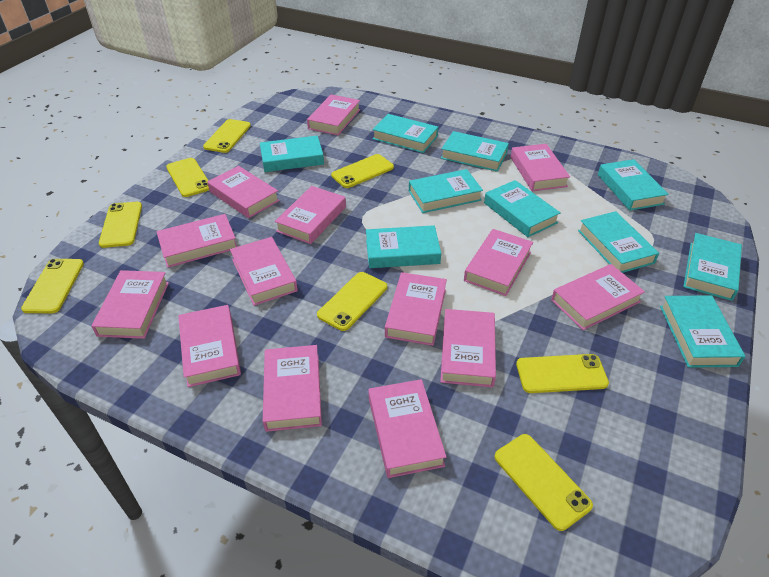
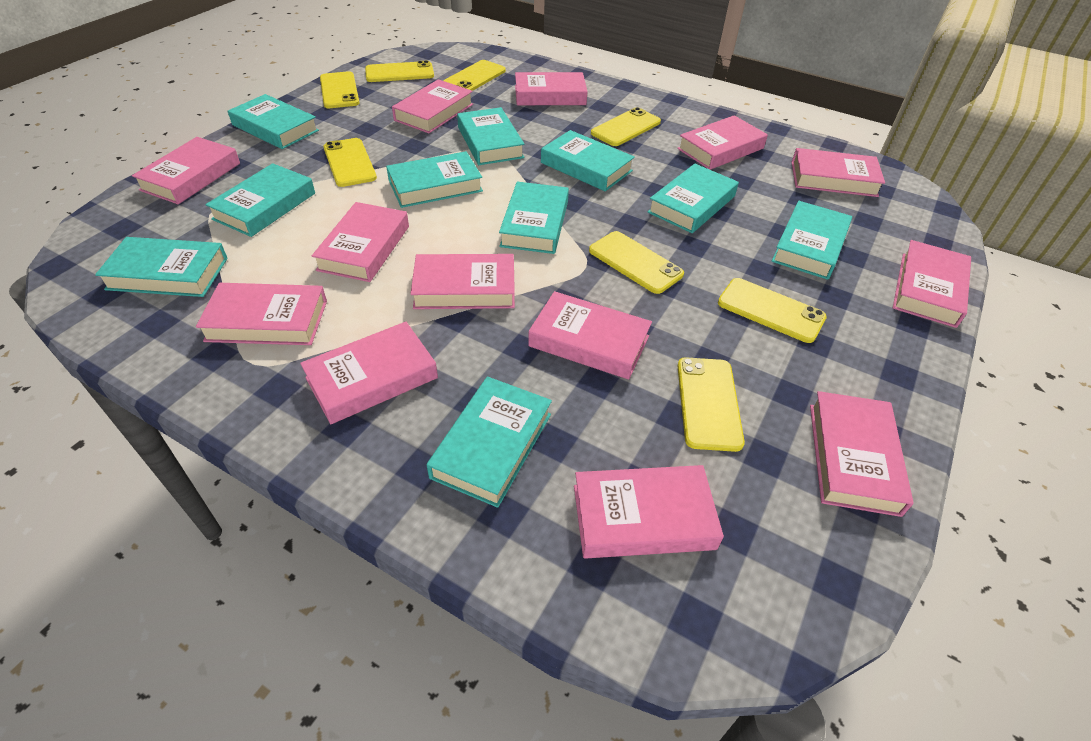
pink book: [91,270,169,339] [156,214,237,268] [178,305,241,387] [207,166,280,218] [230,237,298,306] [263,345,322,432] [275,186,346,244] [307,94,360,135] [368,379,446,478] [385,272,447,346] [440,309,496,387] [464,229,533,296] [511,144,570,191] [551,264,645,330] = 14 -> [132,137,240,204] [196,283,327,345] [300,322,438,424] [312,202,409,282] [392,79,473,133] [411,254,515,309] [515,72,588,105] [528,291,652,379] [574,465,724,559] [677,115,768,170] [791,148,885,197] [810,391,914,517] [893,240,971,328] = 13

